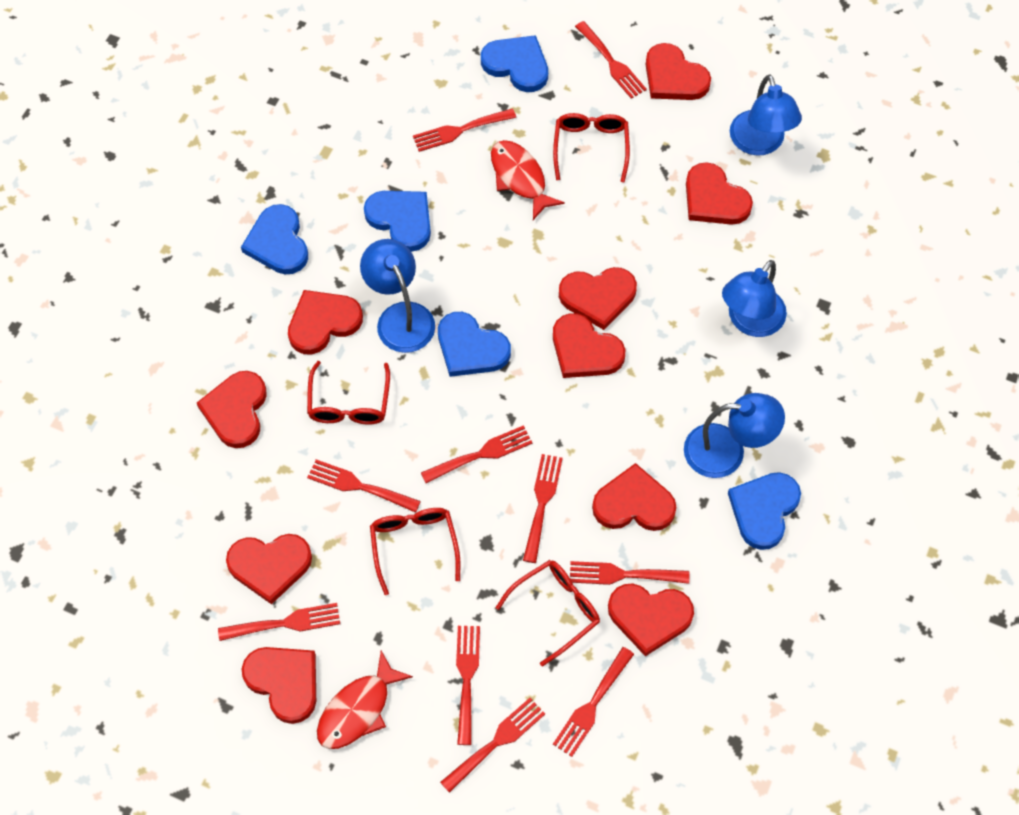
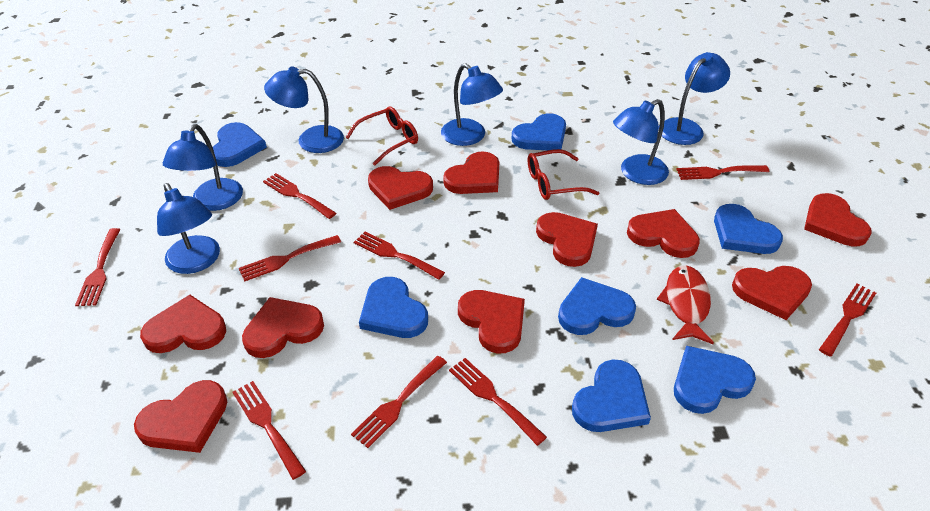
blue heart: [241,204,308,274] [364,191,431,252] [438,312,511,377] [481,35,548,92] [728,472,801,550] = 5 -> [213,122,267,167] [359,277,428,338] [511,113,566,150] [558,277,636,335] [572,359,651,432] [674,346,756,414] [714,204,783,254] = 7
blue lamp: [360,239,435,353] [684,393,785,478] [722,260,787,337] [730,74,802,156] = 4 -> [157,183,220,274] [163,124,243,211] [264,66,344,153] [441,63,503,146] [613,99,669,185] [658,52,730,145] = 6
red fish: [317,651,413,749] [491,140,565,220] = 2 -> [657,265,714,344] = 1
red fork: [218,603,340,641] [307,459,421,513] [413,108,516,152] [421,425,533,483] [440,698,545,793] [456,626,480,745] [523,454,563,563] [553,647,634,757] [570,561,690,585] [575,21,647,99] = 10 -> [75,228,121,306] [232,381,306,480] [239,235,341,282] [263,173,336,219] [351,356,447,448] [354,232,445,280] [449,358,547,446] [676,165,769,180] [819,284,876,357] = 9
red glasses: [307,361,390,425] [370,508,460,595] [496,560,600,667] [553,113,630,183] = 4 -> [345,106,418,166] [528,149,599,200] = 2

